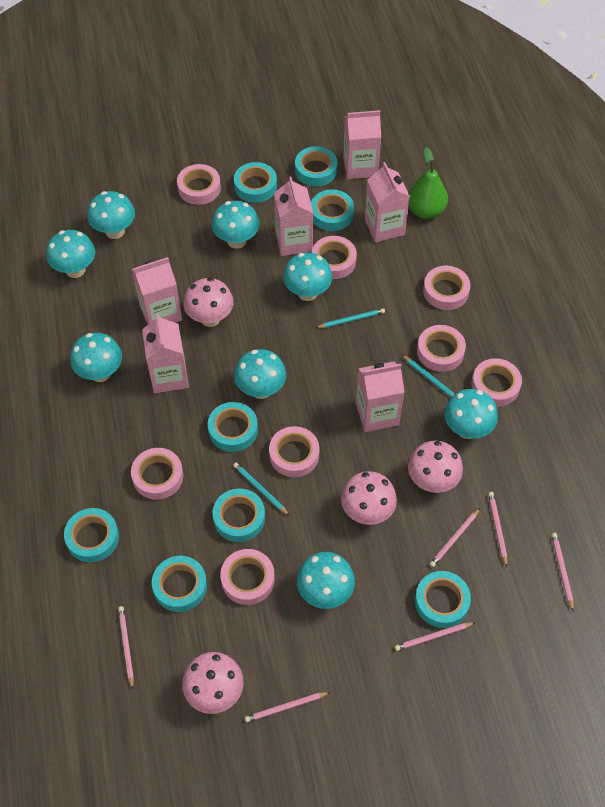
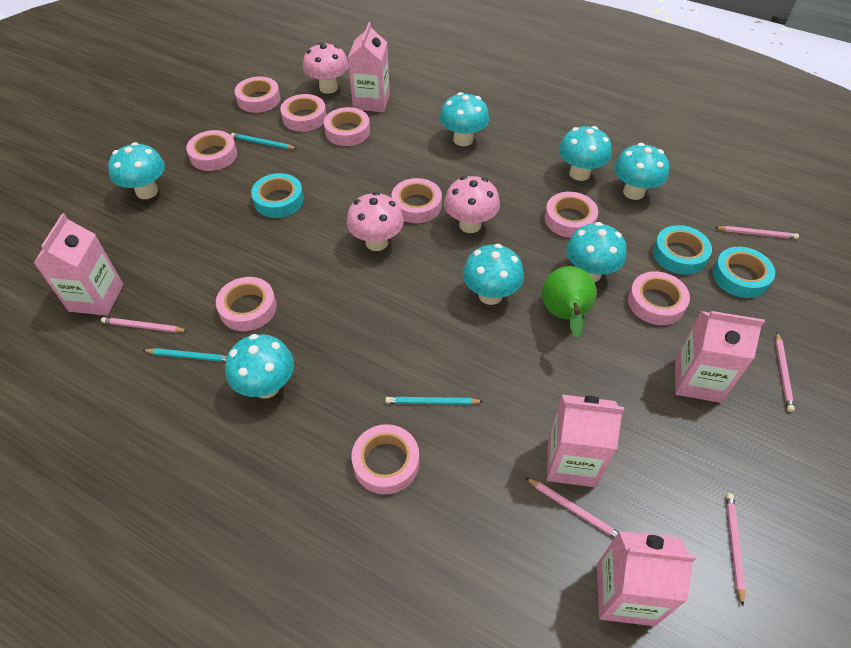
pink carton: [132,257,182,324] [142,314,189,393] [274,176,313,256] [343,110,381,179] [356,361,405,432] [365,162,410,242] = 6 -> [34,213,124,316] [348,22,390,112] [547,395,624,487] [597,531,696,626] [675,311,765,403] = 5
pink mushroom: [182,652,244,714] [183,278,233,327] [341,471,397,525] [408,441,463,493] = 4 -> [303,42,349,94] [347,192,404,251] [444,176,500,233] = 3
pink pencil: [118,606,134,690] [245,692,330,722] [395,622,476,651] [430,508,480,567] [488,492,507,567] [552,533,574,611] = 6 -> [101,317,188,332] [525,477,618,538] [715,226,799,239] [726,493,745,606] [776,332,795,412] = 5
pink tape: [131,448,183,500] [177,164,221,205] [220,549,275,605] [269,426,319,477] [312,236,357,279] [417,325,466,372] [423,266,471,310] [471,358,522,407] = 8 -> [186,130,237,171] [216,277,277,331] [235,76,281,113] [280,94,327,132] [324,107,370,146] [352,424,419,494] [392,178,442,223] [544,192,598,238] [628,271,690,325] = 9
turquoise mushroom: [46,230,95,278] [70,333,122,382] [87,191,135,239] [212,201,259,249] [234,349,286,399] [283,253,332,301] [297,552,355,609] [444,389,498,439] = 8 -> [108,142,165,199] [225,334,294,398] [440,92,489,146] [463,244,524,305] [559,126,612,181] [566,222,626,282] [614,143,669,200] = 7
turquoise tape: [64,508,119,562] [152,556,207,612] [208,402,258,452] [212,489,265,542] [234,162,277,203] [295,146,338,186] [311,189,354,231] [415,571,471,628] = 8 -> [251,173,304,218] [653,225,712,275] [712,247,775,298] = 3

